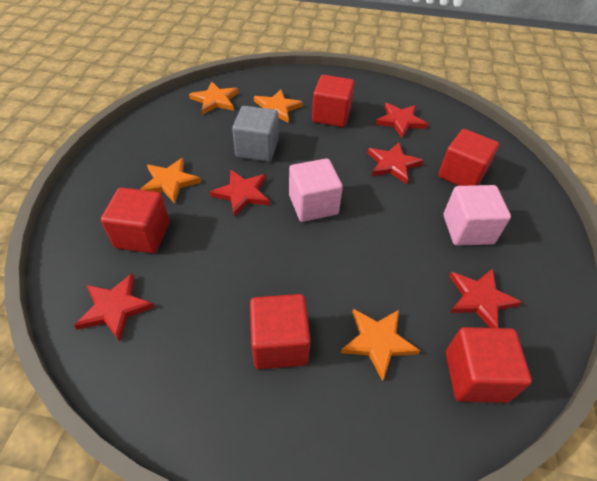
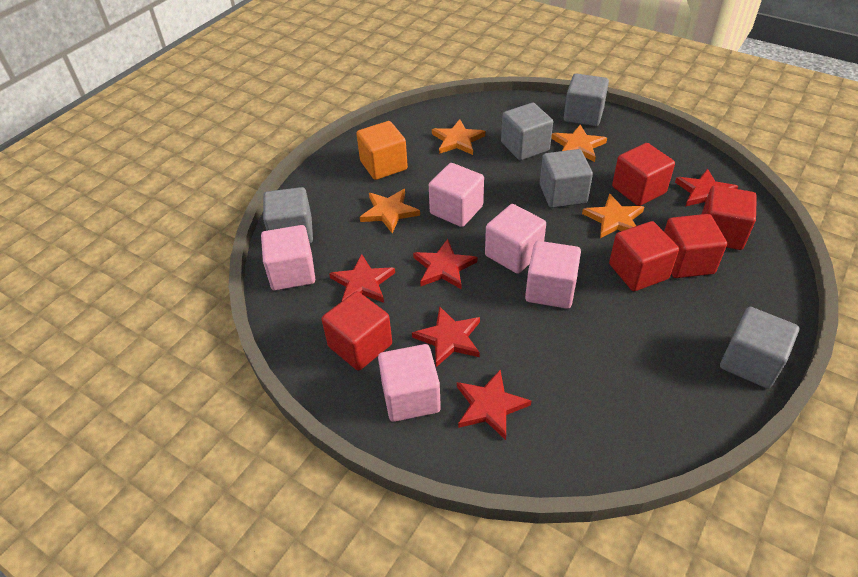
grey cube: [232,106,279,162] = 1 -> [263,187,313,243] [501,103,553,160] [540,149,593,208] [564,74,609,126] [720,307,799,389] = 5
orange cube: none = 0 -> [356,121,408,180] = 1
pink cube: [289,158,343,222] [443,185,511,246] = 2 -> [261,225,315,291] [378,344,441,422] [429,163,484,227] [485,204,546,274] [525,241,581,309] = 5

